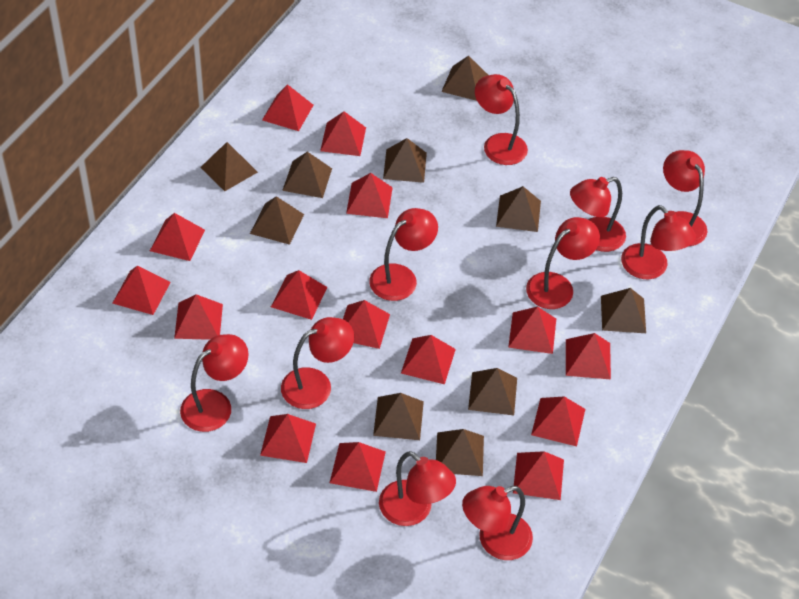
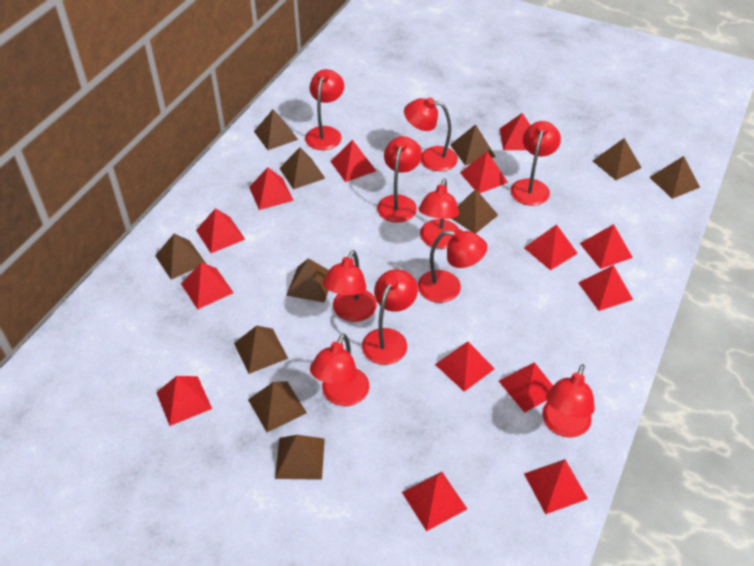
brown pyramid: [200,142,258,191] [250,196,304,245] [282,152,332,198] [373,393,424,440] [383,138,427,183] [436,429,484,476] [441,55,488,101] [468,368,517,415] [496,186,541,232] [601,288,646,333] = 10 -> [155,234,206,280] [234,325,288,374] [248,381,307,432] [254,110,298,150] [275,435,325,480] [279,147,325,190] [286,258,329,302] [450,124,496,166] [451,189,498,233] [593,138,642,180] [649,156,700,199] = 11
red pyramid: [112,265,171,315] [150,213,205,261] [174,294,223,340] [260,414,316,463] [262,84,314,131] [271,270,328,320] [320,111,366,156] [330,442,386,492] [343,300,390,349] [346,173,393,218] [401,335,456,384] [508,307,556,354] [513,451,564,500] [531,396,585,447] [566,333,611,380] = 15 -> [156,376,212,426] [181,262,234,309] [196,208,245,253] [249,168,294,210] [330,140,376,182] [402,472,467,531] [435,342,495,392] [460,152,508,193] [499,362,553,413] [500,113,530,150] [524,224,578,270] [524,459,588,514] [579,265,633,311] [580,224,633,269] = 14

